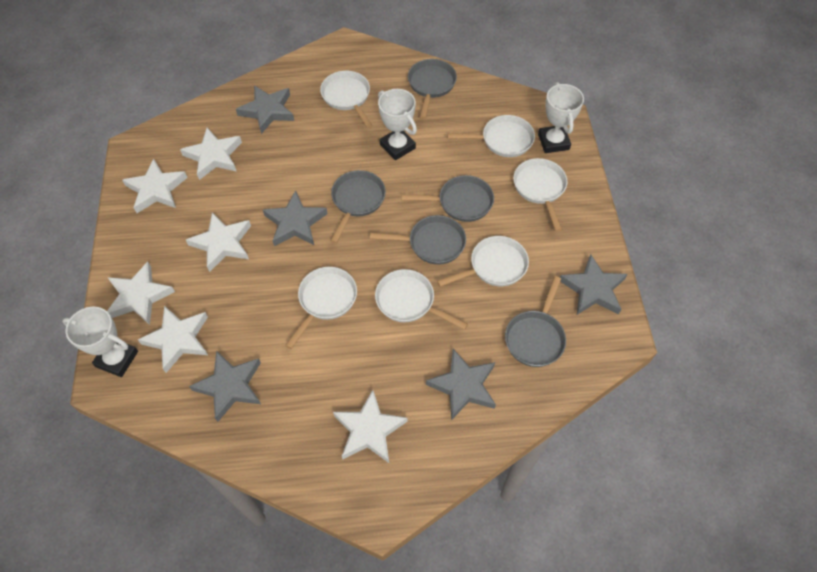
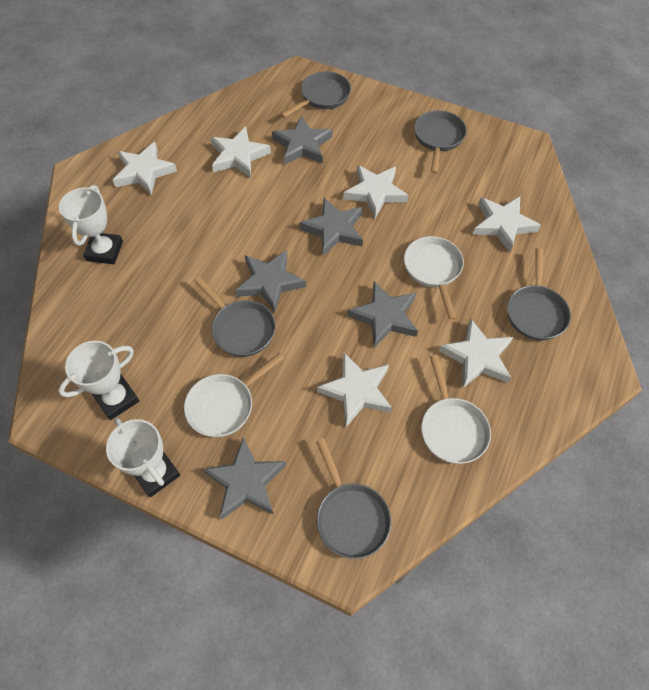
white pan: [285,267,357,349] [320,71,373,129] [375,269,468,330] [437,236,529,287] [447,115,535,157] [513,158,567,232] = 6 -> [184,353,284,437] [404,236,464,320] [421,355,491,464] = 3

